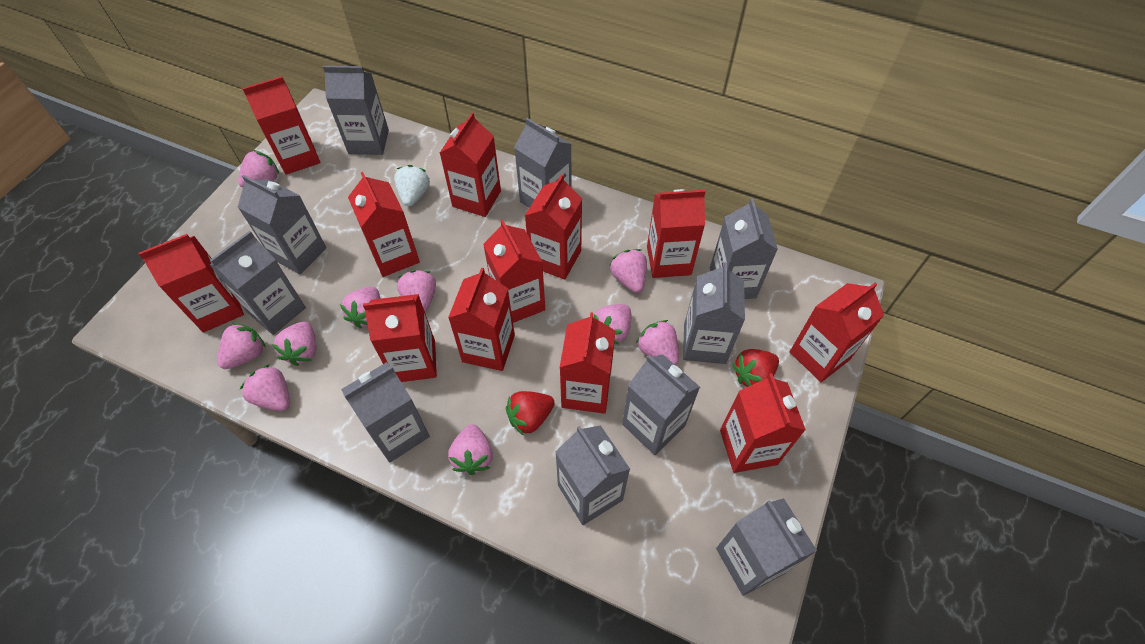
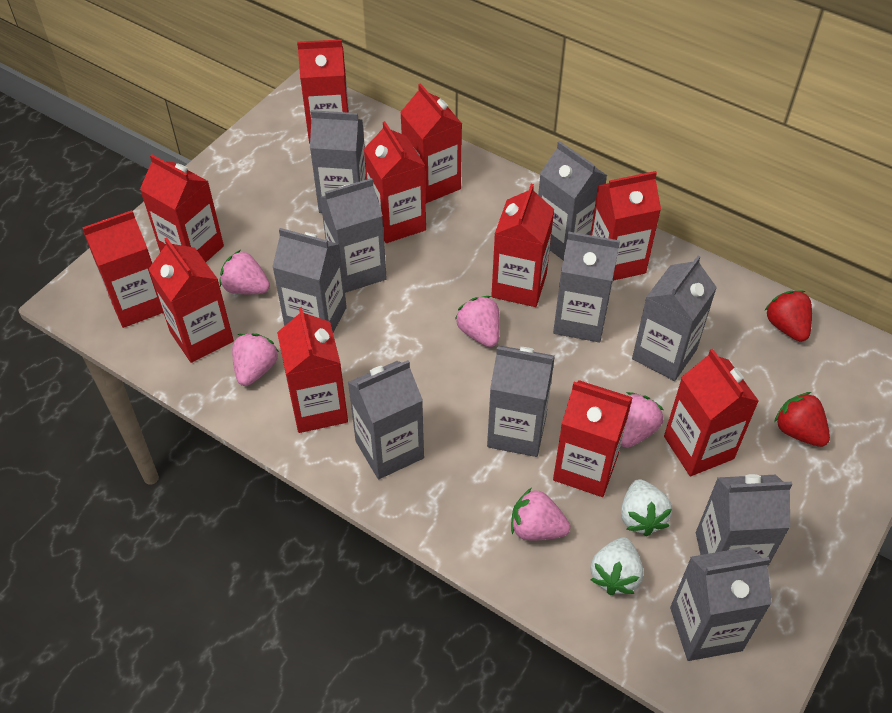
pink strawberry: [217,323,265,369] [238,150,279,188] [240,364,290,411] [272,321,317,366] [340,287,380,329] [397,270,436,312] [448,424,493,475] [593,304,631,344] [610,249,647,293] [636,320,679,365] = 10 -> [219,250,270,294] [232,333,279,386] [455,296,500,347] [511,488,570,540] [621,392,663,448] = 5
red carton: [139,234,244,333] [242,76,320,175] [348,172,420,277] [363,294,437,382] [440,112,501,217] [448,268,515,371] [483,220,545,323] [525,174,582,280] [560,312,615,414] [647,189,706,278] [720,373,806,473] [790,283,884,382] = 12 -> [82,210,163,328] [140,154,224,262] [149,238,234,363] [277,307,348,433] [297,39,349,143] [364,121,426,243] [400,83,462,203] [491,184,554,307] [553,380,633,497] [590,171,661,281] [664,349,759,476] = 11
white strawberry: [394,165,430,206] = 1 -> [591,537,643,595] [621,479,672,536] = 2

